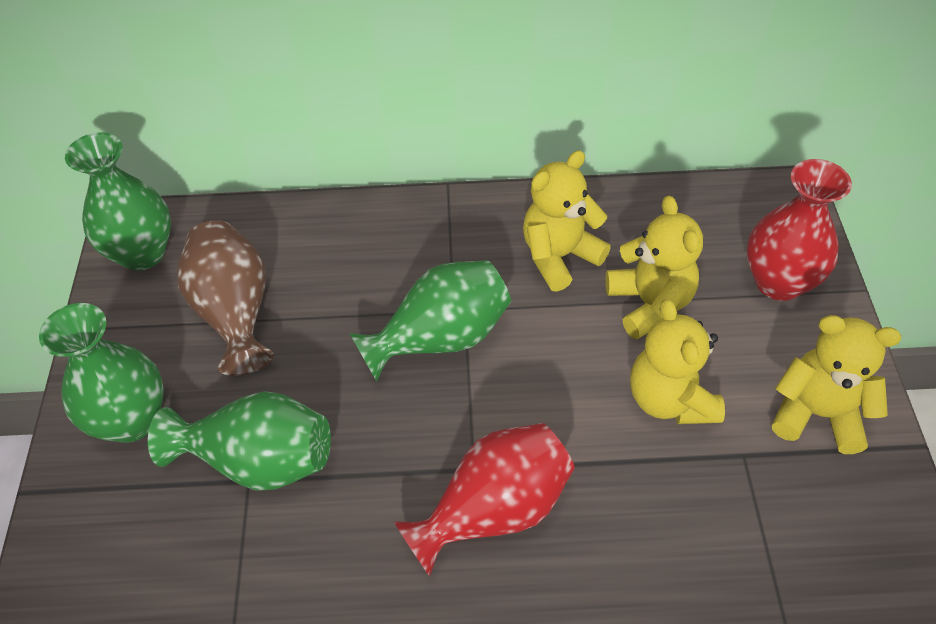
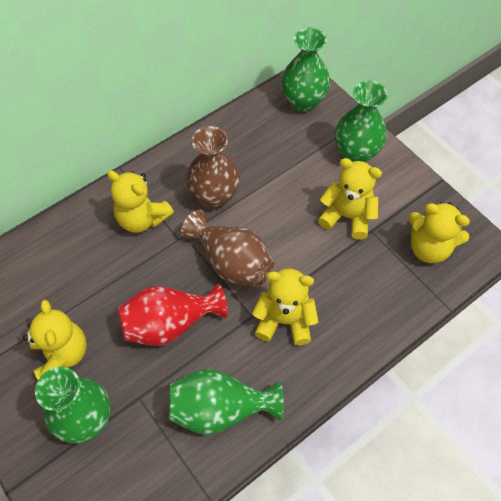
brown vase: [177,220,274,376] = 1 -> [181,210,274,287] [186,126,240,209] = 2
red vase: [394,423,575,576] [747,159,852,301] = 2 -> [118,283,228,346] = 1
yellow teddy bear: [523,150,611,292] [605,195,703,340] [630,299,725,424] [772,315,901,454] = 4 -> [23,300,87,380] [107,170,174,233] [252,269,318,345] [318,158,382,240] [409,202,470,263] = 5

